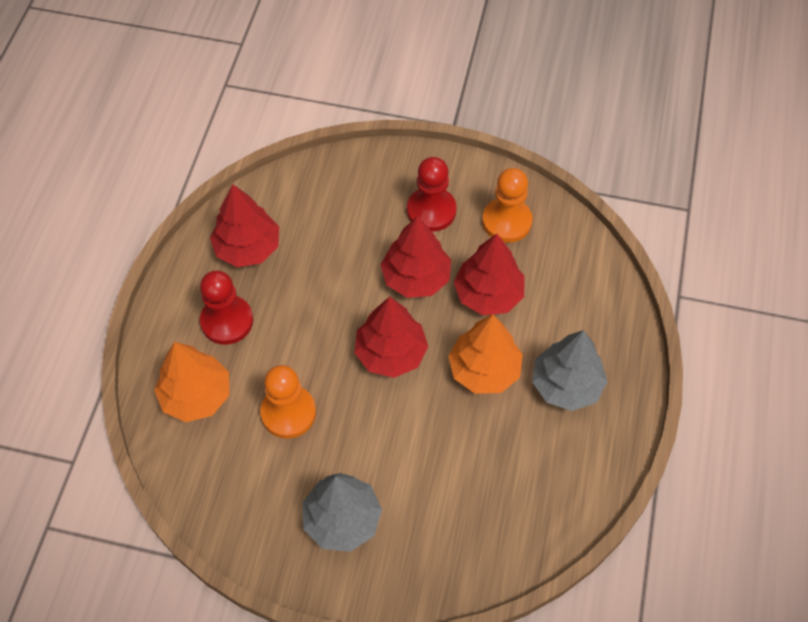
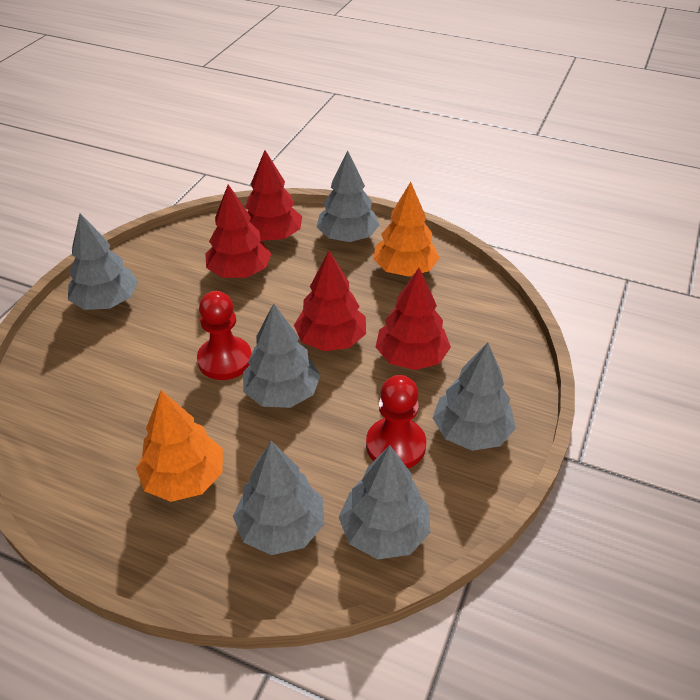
grey tree: [302,473,382,552] [532,330,608,411] = 2 -> [68,213,138,310] [233,441,324,555] [243,303,321,408] [317,151,380,242] [339,445,430,559] [433,343,516,451] = 6
orange pawn: [260,365,316,439] [482,168,533,243] = 2 -> none = 0

